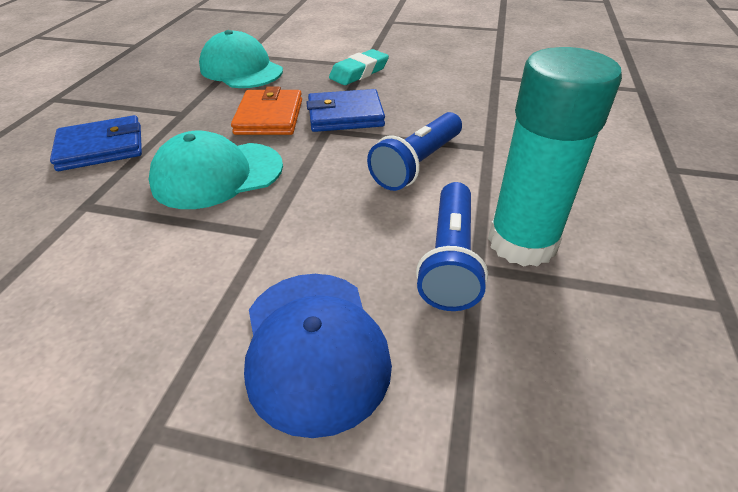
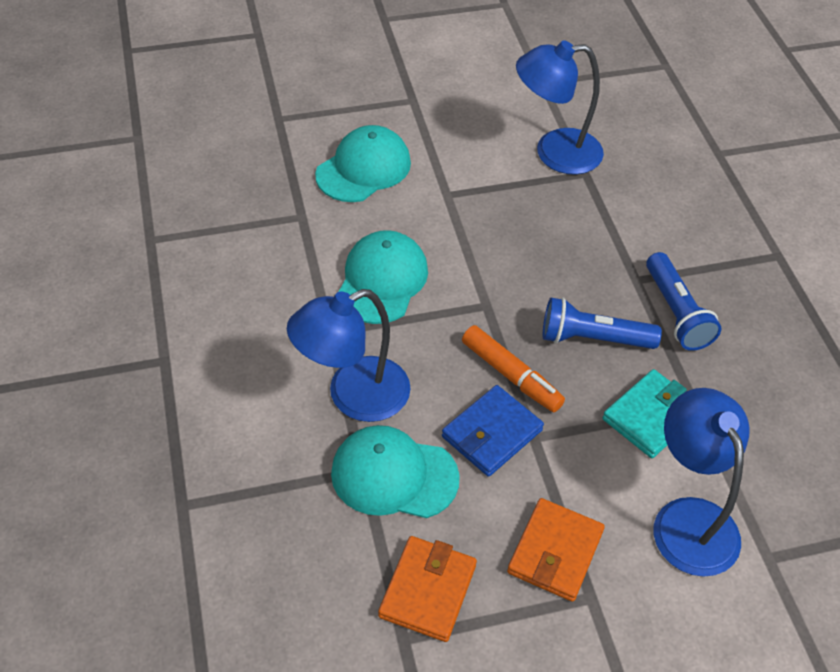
blue cap: [244,274,392,438] = 1 -> none = 0
blue lamp: none = 0 -> [287,289,411,422] [516,41,604,175] [654,388,750,577] = 3
blue wallet: [50,115,142,171] [306,89,385,132] = 2 -> [442,385,544,477] = 1
orange marker: none = 0 -> [462,325,565,412] = 1
orange wallet: [231,87,302,135] = 1 -> [378,536,477,642] [507,498,605,602] = 2
turquoise cap: [148,131,283,209] [199,30,283,88] = 2 -> [315,125,411,202] [331,425,460,518] [339,230,428,324] = 3
turquoise eraser: [329,49,389,85] = 1 -> none = 0
turquoise glue stick: [488,47,622,267] = 1 -> none = 0
turquoise wallet: none = 0 -> [602,369,687,458] = 1

